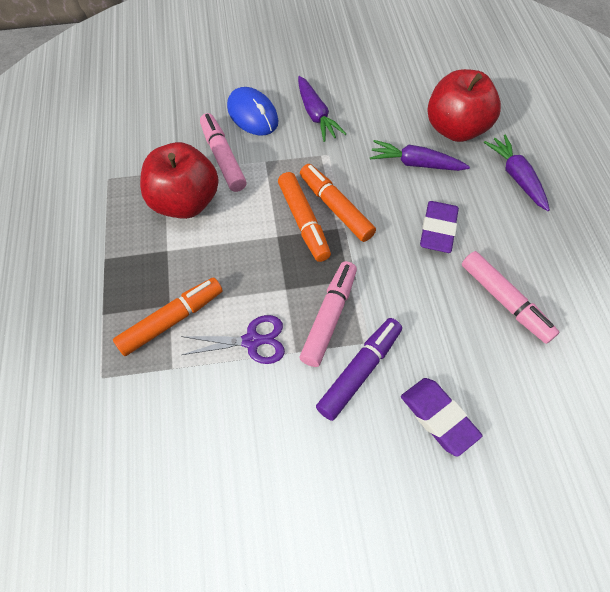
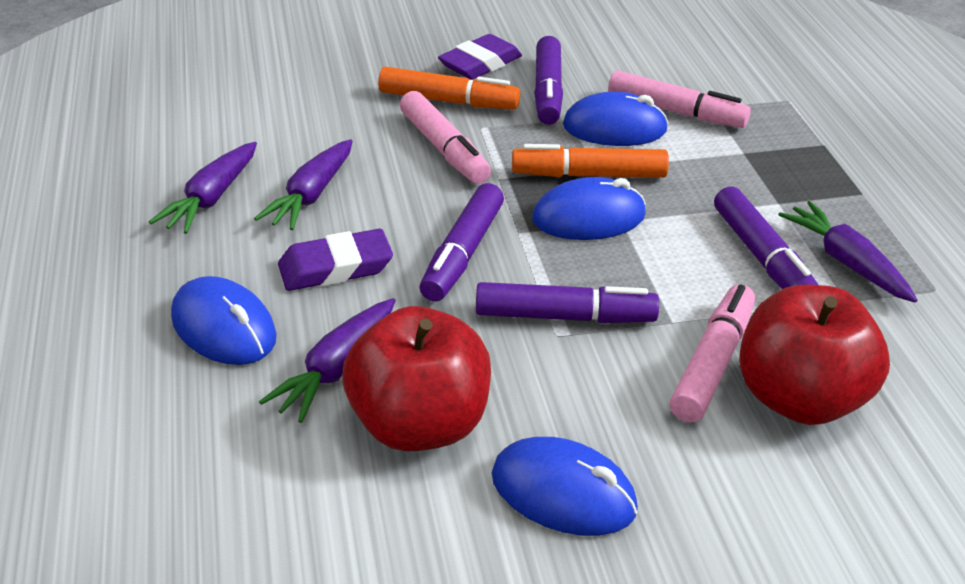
blue mouse: [227,87,279,136] = 1 -> [171,276,277,365] [492,437,638,536] [532,177,646,240] [563,91,669,146] = 4
orange marker: [113,277,223,356] [278,172,331,262] [300,164,376,242] = 3 -> [378,67,520,110] [512,144,669,178] = 2
purple carrot: [298,76,346,142] [370,140,470,171] [484,134,550,211] = 3 -> [149,142,257,234] [254,139,353,230] [259,298,396,423] [778,201,917,302] = 4
purple marker: [316,318,402,421] = 1 -> [420,183,504,302] [476,282,659,323] [534,36,563,125] [714,186,819,289] = 4
purple scissors: [181,315,285,364] = 1 -> none = 0

